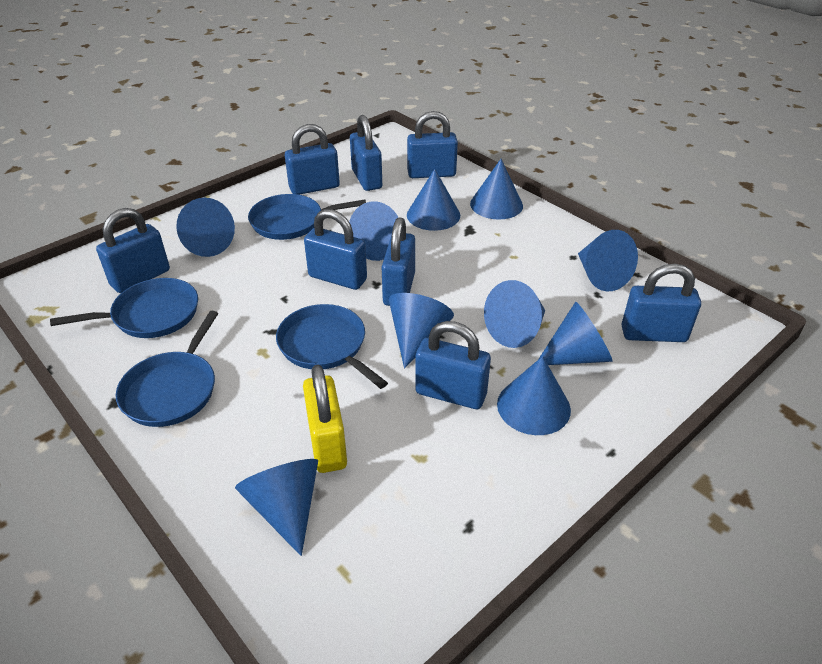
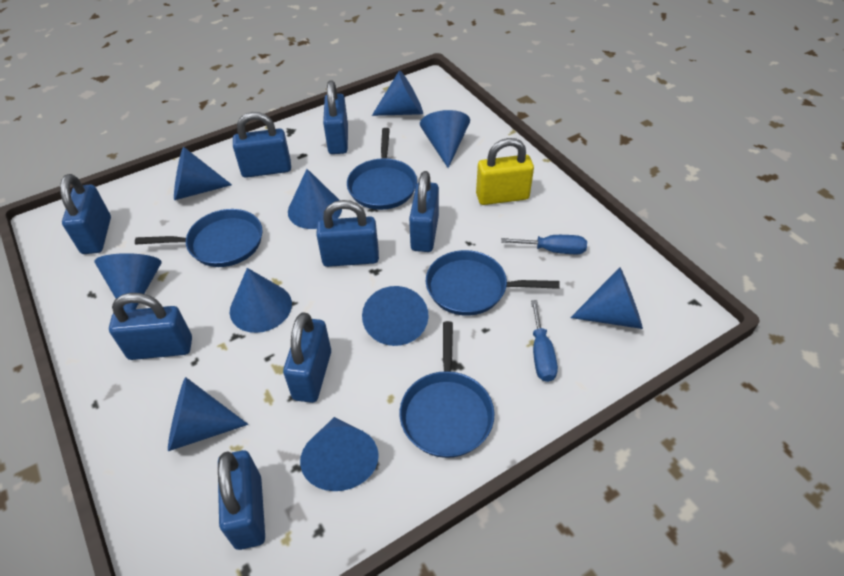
blue screwdriver: none = 0 -> [501,235,587,254] [531,300,558,382] = 2

